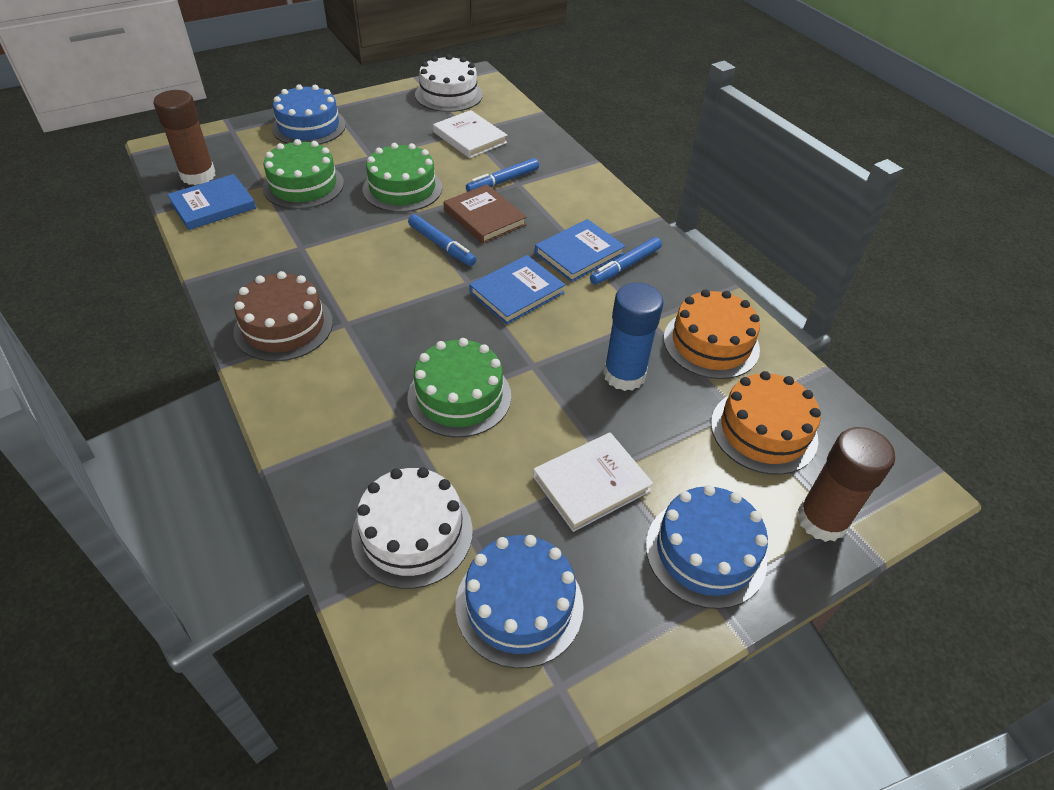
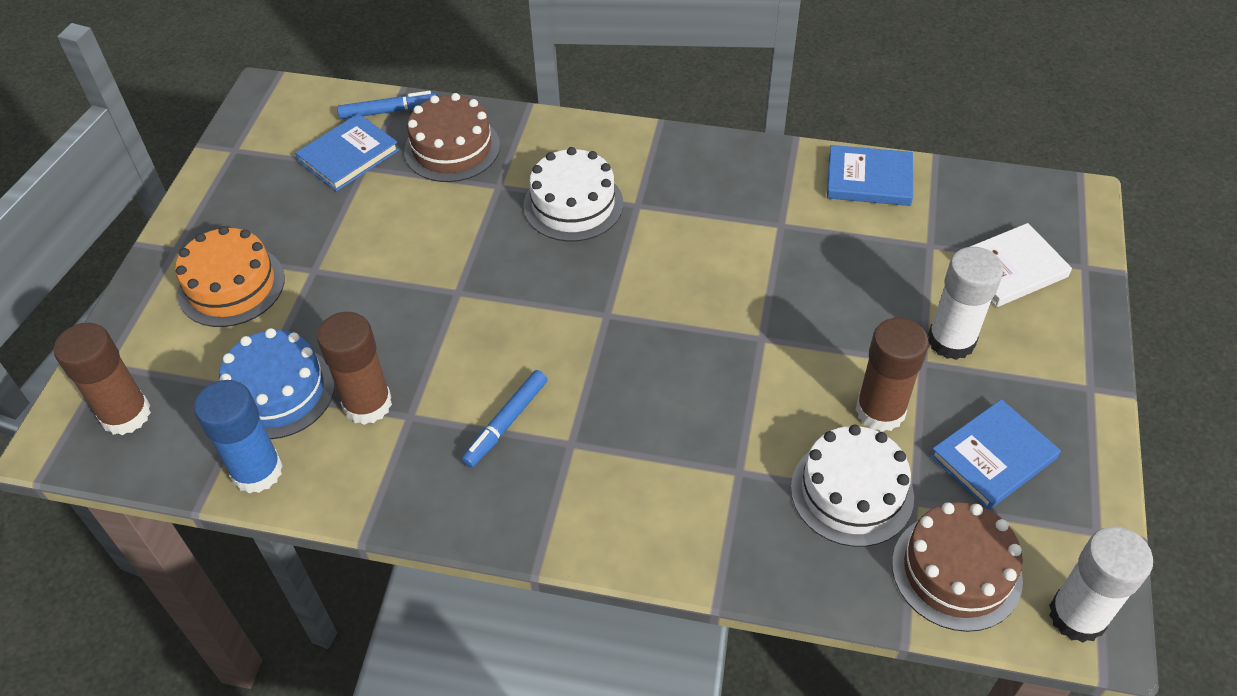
blue cake: [272,84,346,144] [455,535,584,668] [646,485,768,609] = 3 -> [219,328,335,439] = 1
blue marker: [408,214,476,266] [466,158,539,192] [590,237,662,285] = 3 -> [337,91,438,119] [462,370,547,468] = 2
brown book: [444,184,527,244] = 1 -> none = 0
brown cake: [233,271,333,362] = 1 -> [404,93,500,182] [892,502,1023,632] = 2
brown glue stick: [153,90,216,185] [797,427,895,542] = 2 -> [54,323,151,435] [317,312,392,425] [856,318,929,432] = 3
green cake: [262,139,344,209] [363,143,442,212] [407,338,511,437] = 3 -> none = 0
orange cake: [664,289,760,379] [711,371,821,475] = 2 -> [175,226,285,327] = 1
white book: [433,110,508,158] [533,432,653,532] = 2 -> [970,223,1072,307] = 1
white glue stick: none = 0 -> [928,247,1003,360] [1049,526,1153,643] = 2

